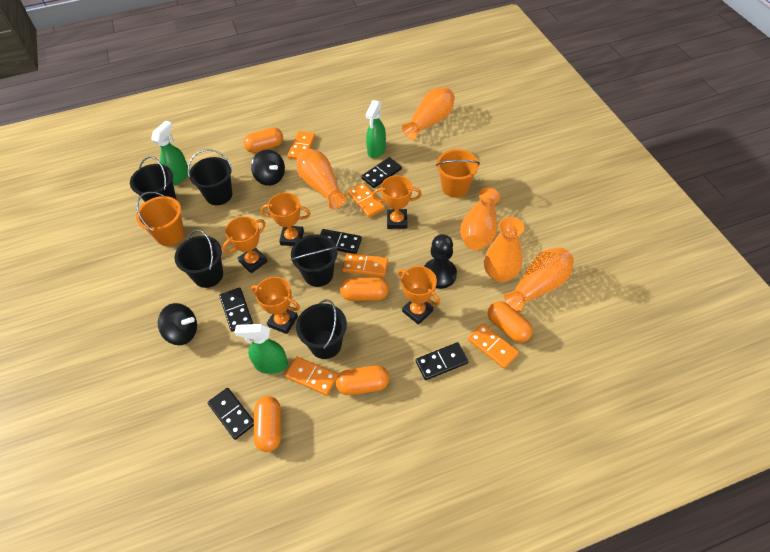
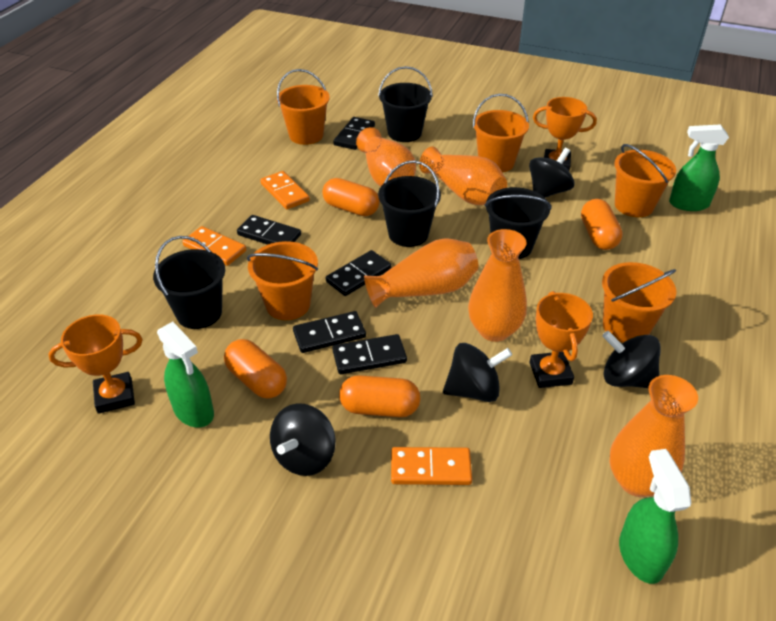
black bucket: [130,156,177,202] [175,230,223,288] [188,149,232,205] [291,234,338,287] [296,299,347,359] = 5 -> [153,236,225,329] [378,66,433,142] [378,160,441,247] [485,187,551,259] = 4
black pawn: [424,234,457,289] = 1 -> none = 0
black spinning top: [158,303,197,345] [251,150,285,186] = 2 -> [270,403,336,476] [443,343,512,402] [529,148,574,198] [602,331,661,388] = 4
orange bucket: [136,191,185,246] [436,149,480,198] = 2 -> [247,241,318,320] [277,69,330,145] [473,94,529,173] [602,262,676,343] [614,144,676,217] = 5
orange capsule: [243,127,283,153] [254,396,281,452] [336,365,389,395] [340,277,389,301] [488,301,533,343] = 5 -> [224,339,287,399] [322,178,380,216] [339,375,420,417] [581,199,623,250] = 4
orange domino: [285,356,338,396] [287,131,316,160] [342,253,388,277] [348,183,385,218] [468,324,519,369] = 5 -> [182,226,247,266] [260,171,310,210] [391,447,472,485] = 3
orange trophy: [222,216,268,273] [251,277,300,334] [261,193,311,246] [372,175,422,229] [398,266,440,325] = 5 -> [48,315,143,414] [529,291,593,388] [533,97,597,171] = 3

